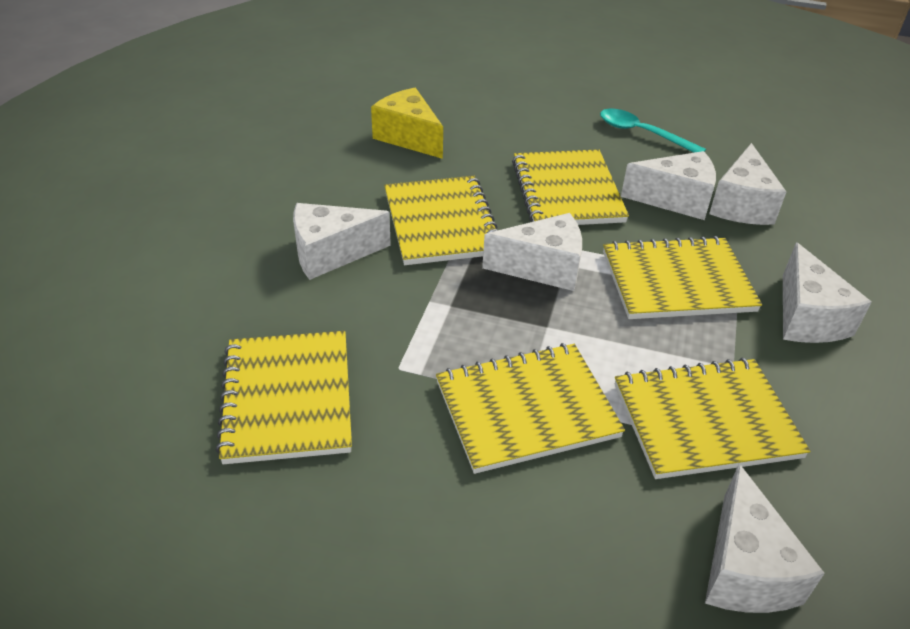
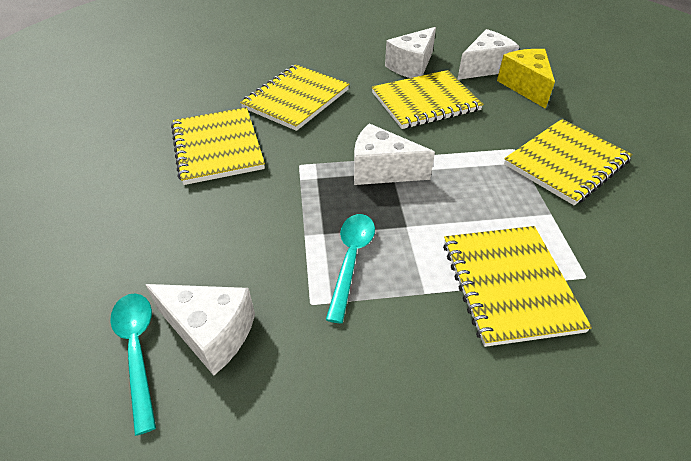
turquoise spoon: [600,109,706,153] = 1 -> [110,293,156,436] [326,214,375,323] = 2
white cheese: [293,203,391,280] [482,213,582,291] [621,151,716,220] [705,464,825,613] [709,143,786,225] [783,242,871,343] = 6 -> [145,284,255,375] [354,123,435,185] [385,27,436,78] [458,29,519,80] = 4
yellow notebook: [216,331,352,464] [384,176,498,265] [436,343,625,474] [512,149,629,225] [603,236,762,319] [615,358,810,479] = 6 -> [171,107,265,185] [240,64,349,131] [372,70,484,129] [443,226,592,347] [504,119,633,205] = 5

